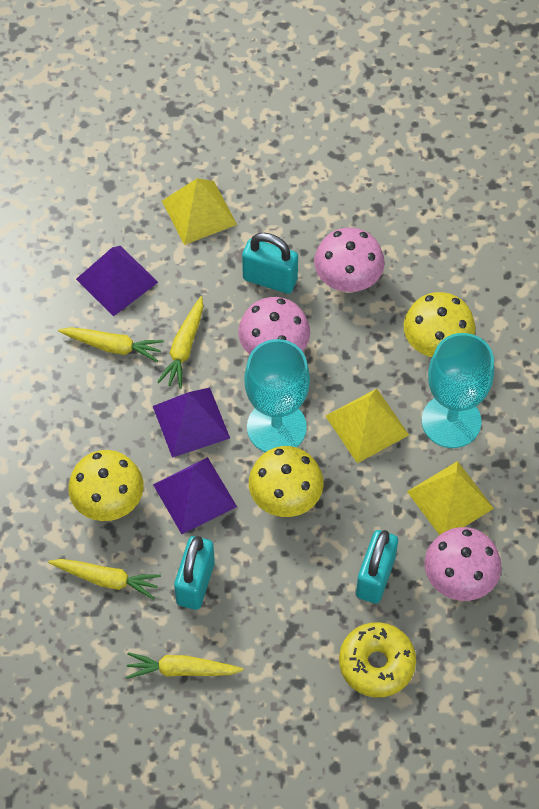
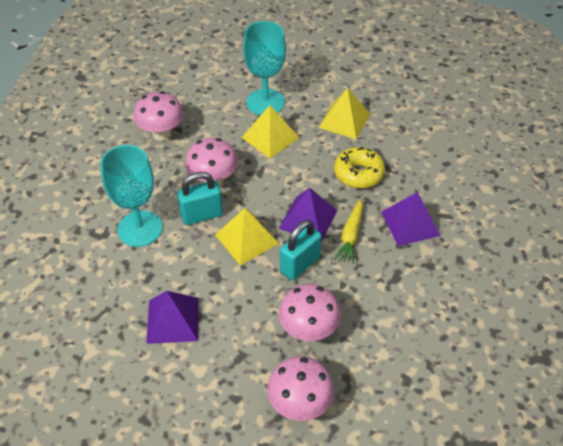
pink mushroom: [238,297,310,355] [314,228,385,293] [425,527,501,601] = 3 -> [134,91,184,141] [185,138,238,187] [267,356,334,421] [279,284,341,341] = 4
turquoise padlock: [174,536,215,610] [242,233,298,294] [356,530,398,604] = 3 -> [177,172,223,225] [280,220,322,280] = 2
yellow carrot: [48,559,161,600] [58,327,164,362] [126,652,243,679] [157,296,203,389] = 4 -> [334,199,363,264] = 1
yellow mushroom: [68,450,144,521] [249,446,324,517] [404,292,475,357] = 3 -> none = 0

